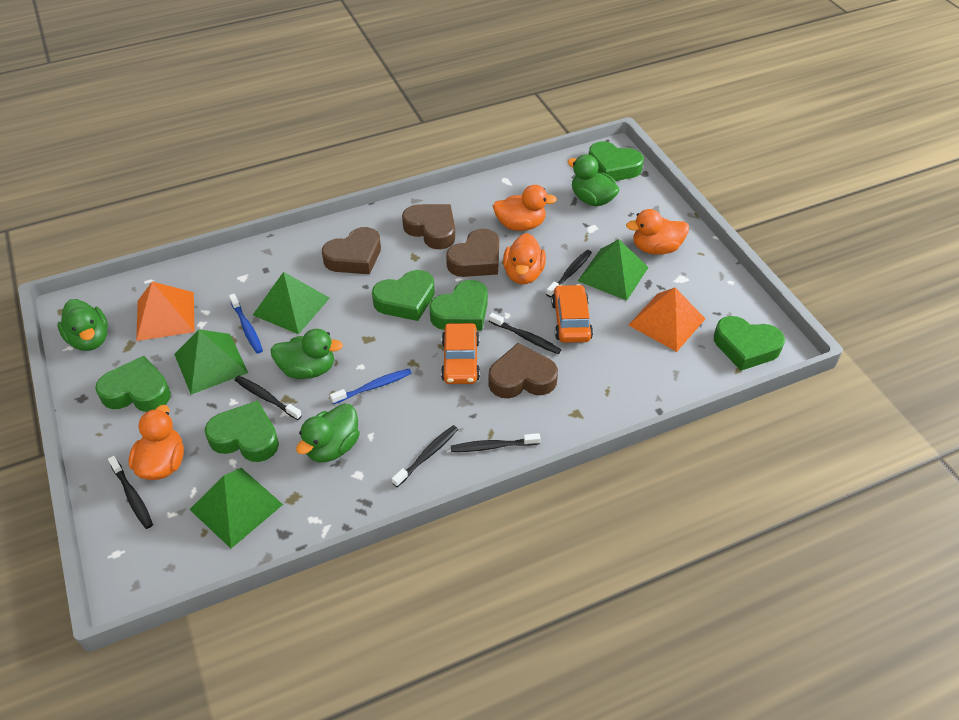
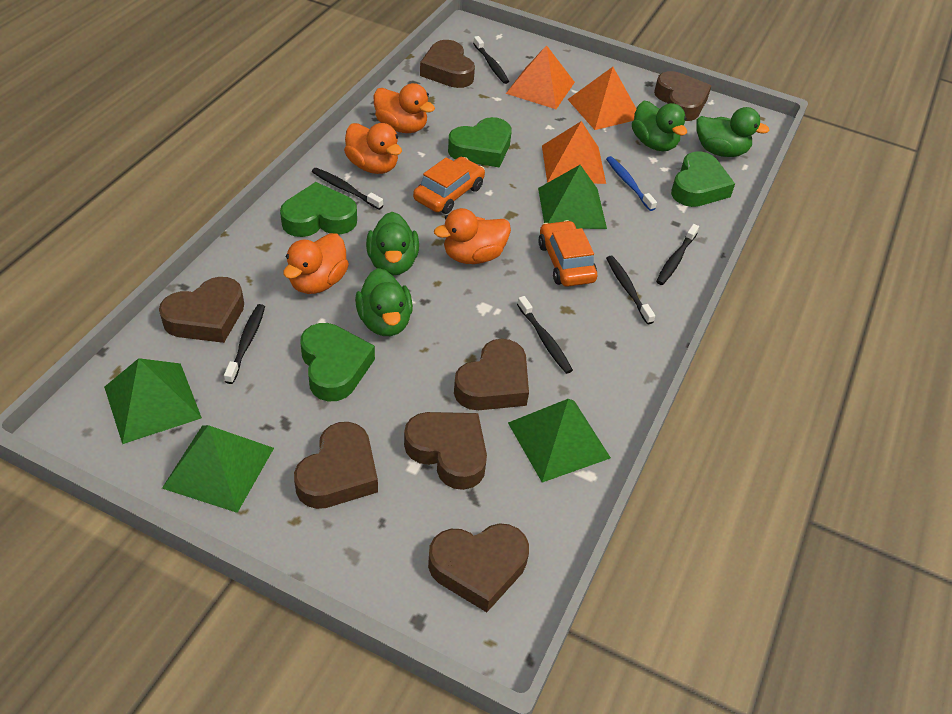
blue toothbrush: [229,294,263,354] [330,369,412,404] = 2 -> [606,156,657,211] = 1
brown heart: [322,227,381,274] [402,204,455,249] [446,229,499,277] [488,343,558,398] = 4 -> [159,277,244,343] [294,422,378,509] [404,412,487,490] [420,40,475,88] [428,523,529,612] [454,339,529,410] [654,71,711,121] = 7
green heart: [95,356,171,412] [205,400,279,462] [372,270,435,321] [429,280,488,330] [588,141,644,181] [714,316,785,371] = 6 -> [280,182,357,237] [300,323,375,402] [448,117,512,167] [671,151,735,207] = 4
orange pyramid: [136,282,195,341] [629,288,706,352] = 2 -> [506,45,575,109] [542,121,606,184] [567,67,636,130] = 3

